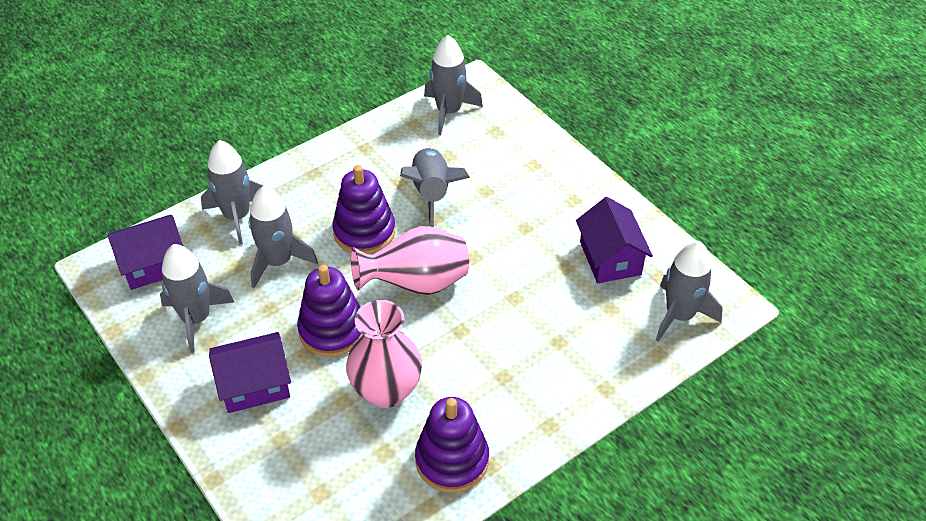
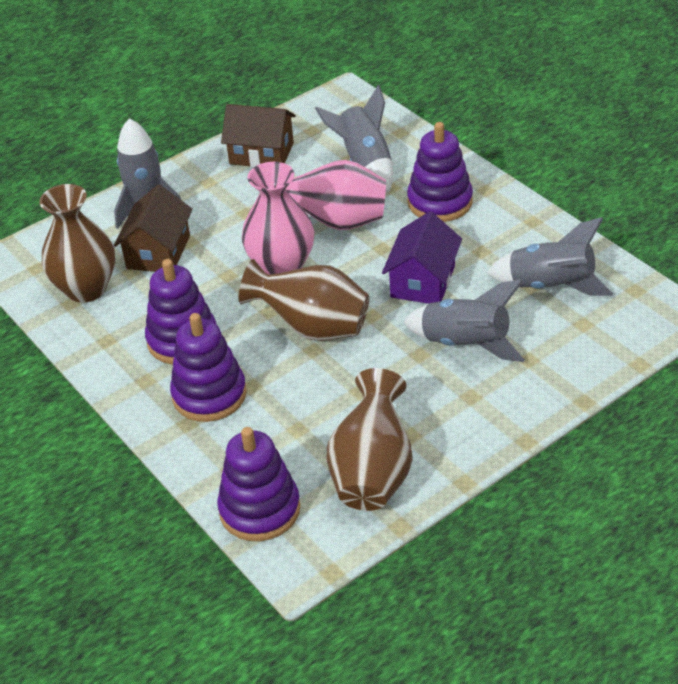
brown house: none = 0 -> [114,184,193,272] [221,104,296,167] = 2
brown vase: none = 0 -> [39,184,115,303] [239,259,369,341] [327,368,413,511] = 3
grey rocket: [160,244,234,353] [201,140,263,245] [248,186,318,288] [400,147,470,227] [424,35,483,135] [656,241,722,342] = 6 -> [114,118,181,229] [315,85,393,193] [403,279,525,362] [487,217,613,296] = 4
purple house: [108,215,183,290] [209,332,291,413] [576,197,653,283] = 3 -> [382,211,462,304] = 1
purple stacking toy: [297,265,362,357] [332,165,395,254] [415,397,489,492] = 3 -> [145,259,216,365] [170,313,247,422] [217,427,300,541] [407,122,473,222] = 4

